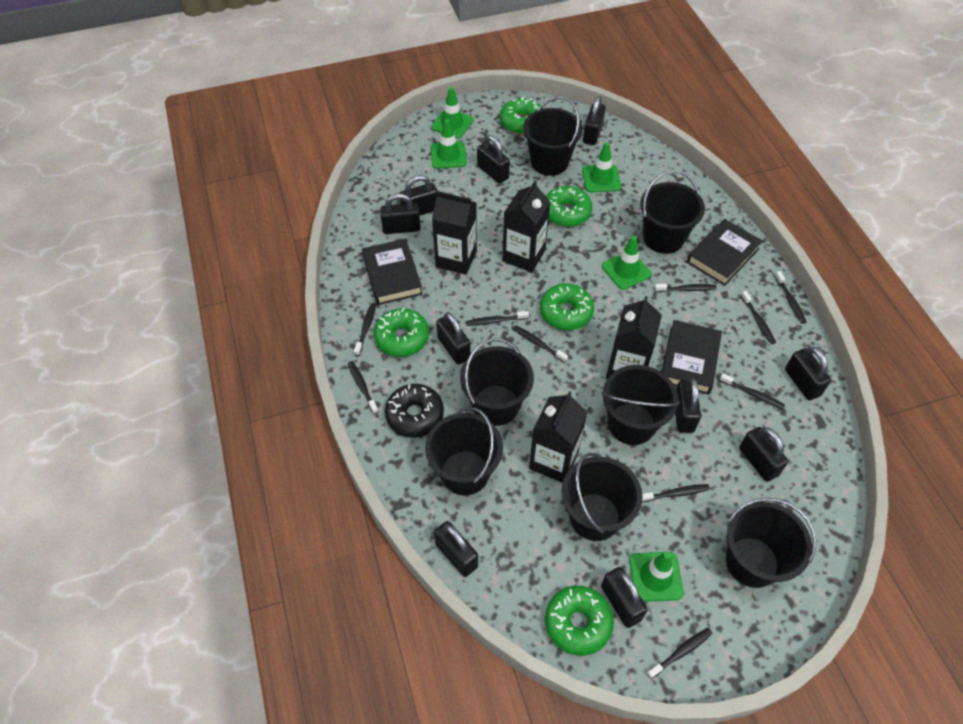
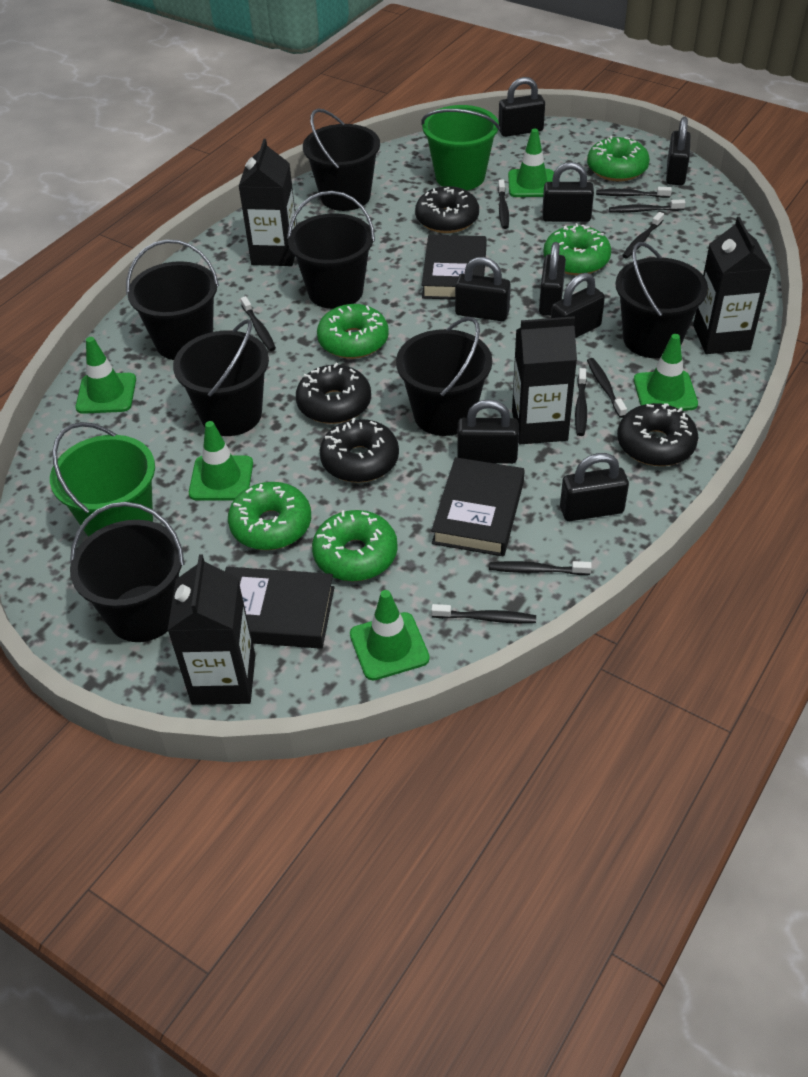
black donut: [385,384,444,438] = 1 -> [296,363,371,424] [320,418,399,483] [415,186,479,233] [617,403,698,466] = 4
black padlock: [380,193,421,234] [400,175,438,215] [434,521,478,577] [436,312,471,365] [477,135,510,183] [583,96,606,145] [601,567,648,628] [675,378,701,433] [739,427,788,482] [785,347,831,400] = 10 -> [455,257,511,321] [457,399,519,464] [499,77,545,137] [539,242,566,316] [542,162,594,222] [551,273,605,338] [560,453,629,521] [666,117,691,185] = 8
black toothbrush: [348,361,379,414] [354,303,376,356] [466,311,529,326] [513,326,568,363] [642,484,710,502] [647,628,712,679] [654,284,716,292] [719,373,785,409] [741,291,776,344] [775,271,806,324] = 10 -> [240,296,276,351] [431,604,536,623] [489,561,592,575] [498,179,509,229] [575,368,587,436] [587,358,627,418] [596,187,672,198] [609,199,686,213] [622,212,664,258] = 9
green bucket: none = 0 -> [50,422,155,537] [421,105,500,190] = 2

